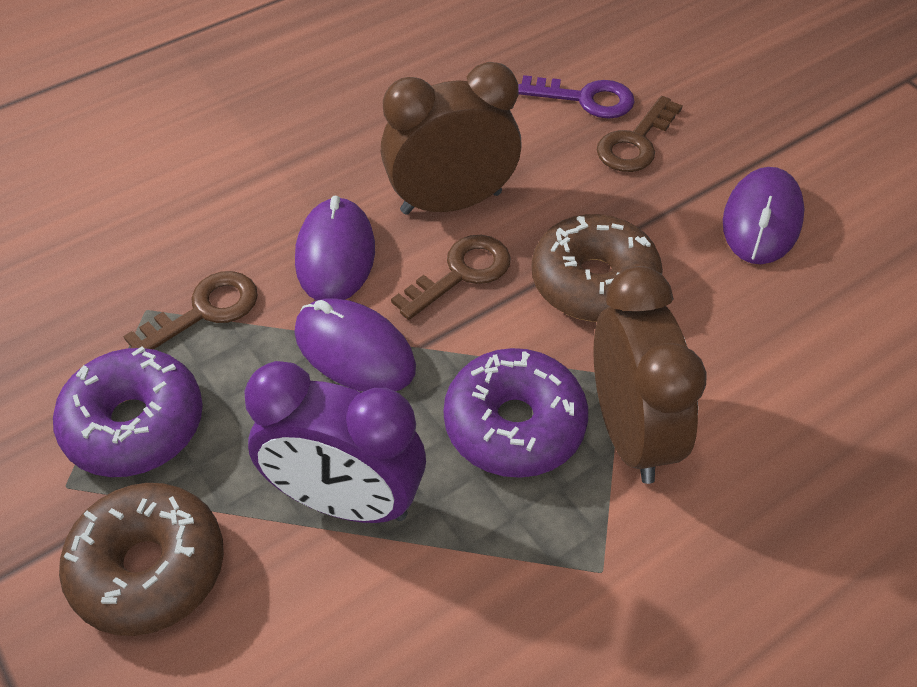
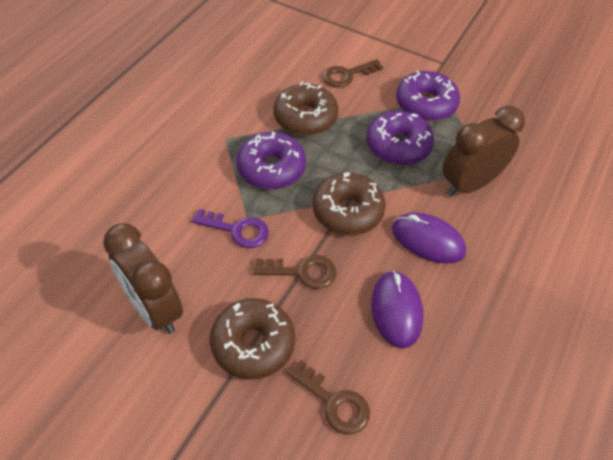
brown donut: [59,483,224,636] [532,214,663,322] = 2 -> [210,298,295,379] [273,82,338,136] [312,172,386,235] = 3
purple clock: [244,361,426,523] = 1 -> none = 0
purple donut: [53,346,203,477] [444,348,588,478] = 2 -> [236,132,306,189] [366,111,434,165] [396,71,460,121] = 3
purple mouse: [294,298,416,392] [295,196,375,300] [723,167,804,264] = 3 -> [371,270,424,349] [392,212,466,264] = 2

